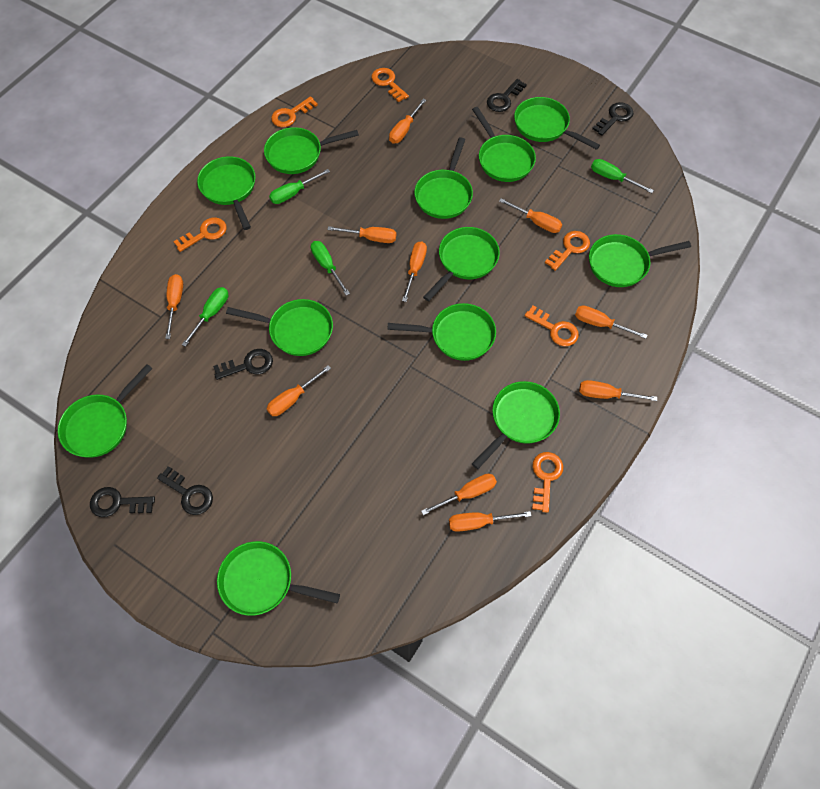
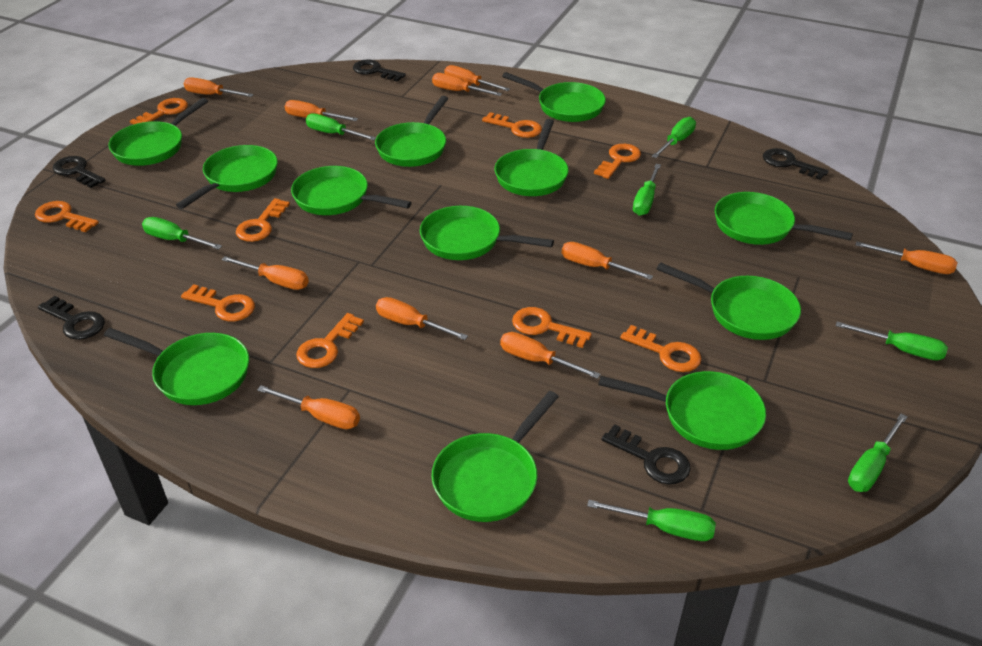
green screwdriver: [182,287,228,347] [269,169,330,204] [311,241,350,295] [591,159,654,193] = 4 -> [142,217,222,249] [306,114,376,141] [587,500,716,541] [633,164,661,216] [652,117,696,158] [836,322,948,360] [848,414,907,492] = 7
orange key: [173,218,227,252] [271,96,318,127] [371,68,409,102] [525,306,579,346] [532,452,563,513] [545,231,590,271] = 6 -> [35,201,99,232] [130,98,188,125] [181,284,255,321] [236,198,290,242] [296,313,364,368] [482,112,542,138] [512,307,592,348] [594,144,641,179] [620,325,701,372] = 9

